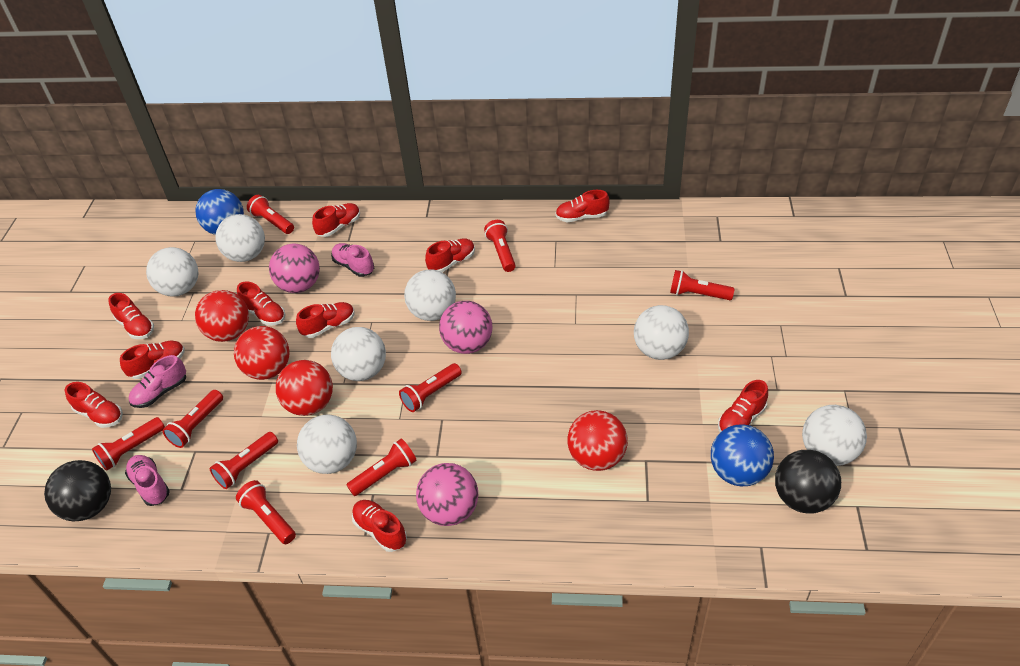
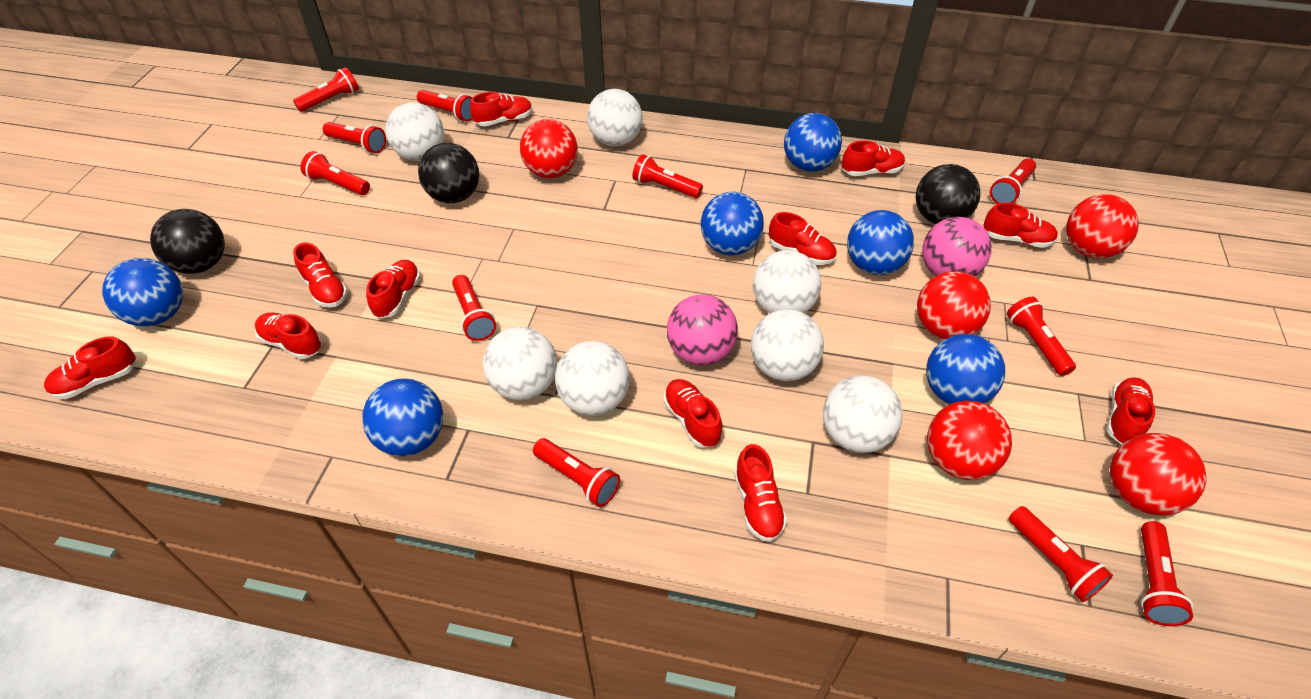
black ball: [44,460,111,521] [775,450,841,514] = 2 -> [150,209,225,274] [418,143,480,203] [915,164,981,224] = 3
blue ball: [195,189,244,235] [711,424,774,486] = 2 -> [102,258,183,326] [362,378,444,456] [701,192,764,255] [784,113,842,172] [847,210,914,275] [926,334,1005,404] = 6
pink ball: [269,244,320,293] [416,463,478,526] [439,301,493,354] = 3 -> [667,295,738,366] [922,217,992,277] = 2
pink shoe: [125,455,170,506] [129,355,186,408] [331,243,374,277] = 3 -> none = 0
red ball: [195,290,249,342] [234,326,290,380] [276,360,333,416] [567,410,628,471] = 4 -> [520,119,578,178] [917,271,991,340] [927,401,1012,480] [1066,194,1139,258] [1110,433,1207,516] = 5
red flashlight: [92,417,165,471] [163,390,223,448] [210,432,278,489] [236,480,296,544] [247,195,294,234] [347,439,417,496] [399,363,462,412] [484,220,516,272] [670,270,735,300] = 9 -> [293,67,359,112] [301,151,370,195] [323,122,386,153] [417,90,472,121] [452,275,496,341] [533,438,620,507] [632,154,703,198] [990,158,1036,204] [1007,297,1076,376] [1009,506,1113,602] [1141,521,1193,626] = 11
red shoe: [65,382,123,428] [108,293,154,339] [120,341,185,379] [237,282,285,326] [296,302,355,338] [312,203,360,237] [352,500,407,552] [425,238,475,272] [555,190,609,222] [718,380,768,432] = 10 -> [44,336,136,399] [255,313,322,359] [293,243,348,308] [366,260,420,318] [470,92,533,126] [663,379,722,448] [734,444,787,542] [769,212,837,265] [842,140,905,176] [983,203,1058,248] [1106,377,1155,445] = 11

